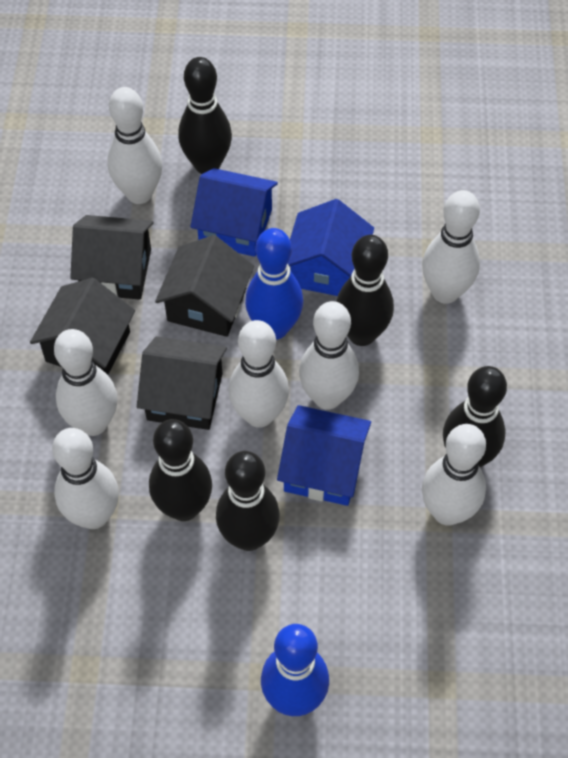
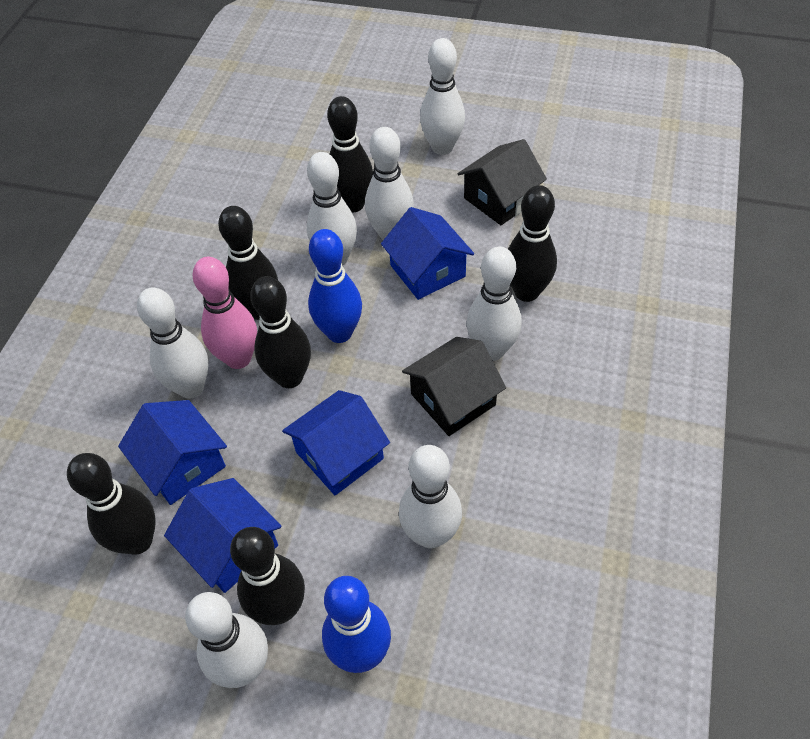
black bowling pin: [149,419,212,521] [178,57,232,174] [216,451,280,551] [336,235,394,346] [443,366,507,467] = 5 -> [67,453,156,555] [218,206,278,320] [230,527,305,625] [250,276,311,388] [327,96,373,213] [508,185,557,302] = 6
black house: [30,278,135,375] [70,215,153,300] [137,336,227,430] [155,235,254,337] = 4 -> [402,337,506,436] [458,139,547,225] = 2
blue house: [190,168,278,257] [277,405,371,506] [288,199,374,296] = 3 -> [118,400,227,505] [164,478,282,593] [282,390,390,495] [381,207,474,300] = 4
pink bowling pin: none = 0 -> [192,257,257,369] = 1

